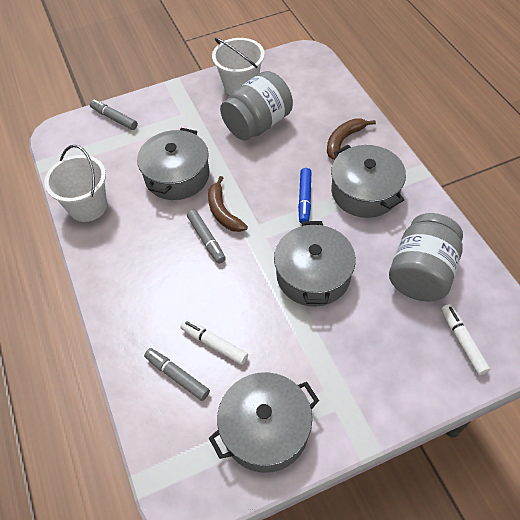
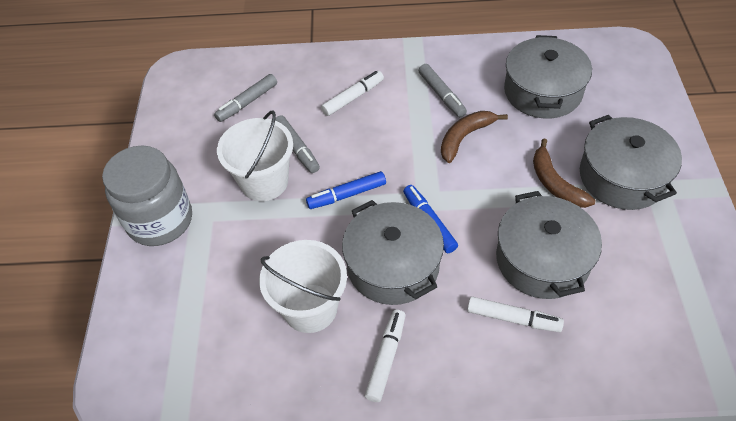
blue marker: [298,168,311,223] = 1 -> [306,171,386,209] [403,185,458,253] = 2
grey jar: [220,71,293,141] [389,213,463,302] = 2 -> [102,146,192,246] = 1
white marker: [180,319,248,365] [441,304,490,375] = 2 -> [321,71,384,116] [365,309,406,402] [467,297,564,332] = 3

